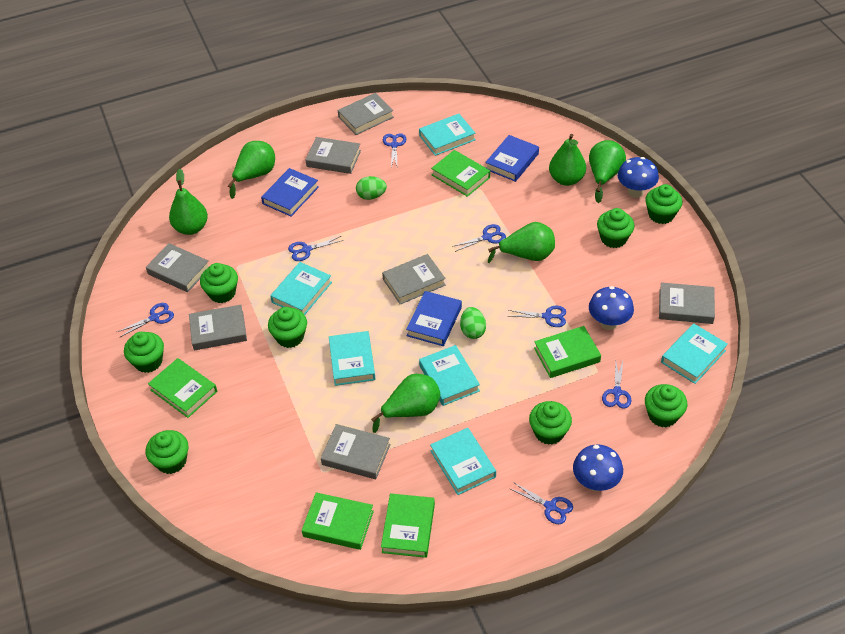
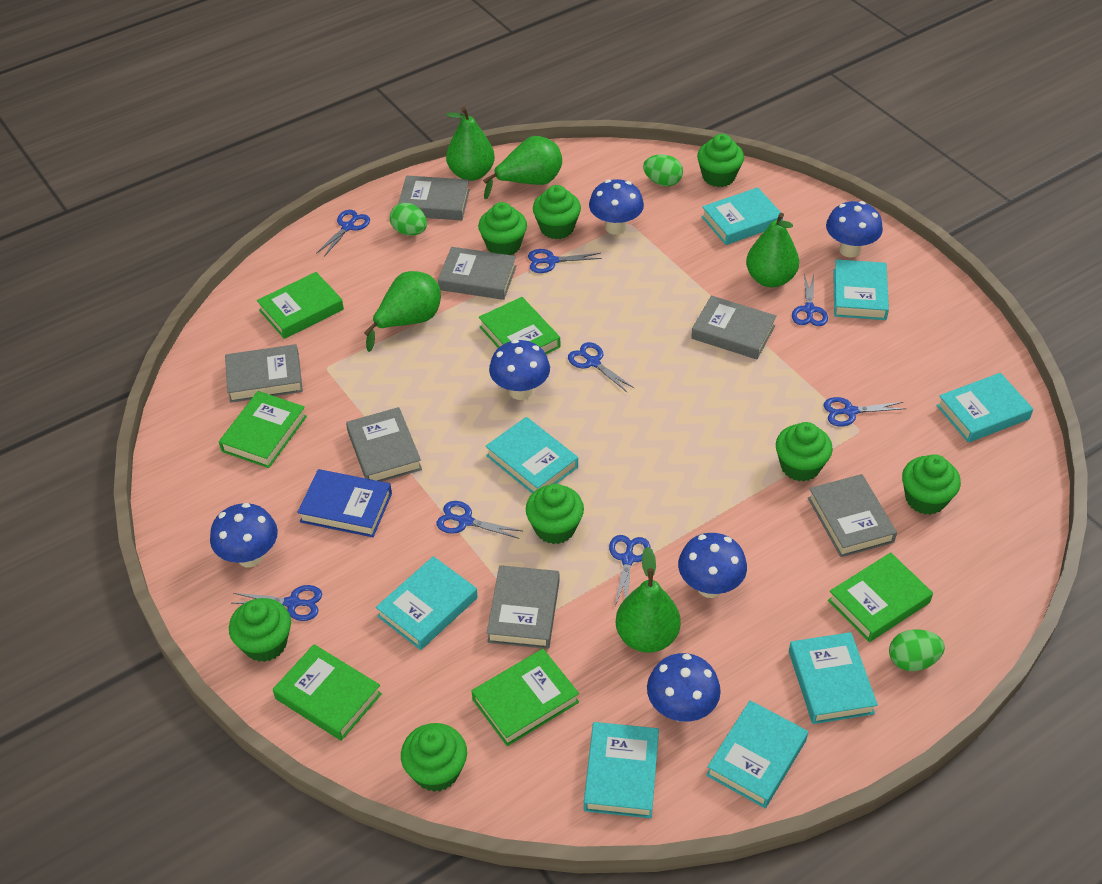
blue book: [261,168,319,216] [406,291,462,346] [485,135,539,182] = 3 -> [297,469,392,537] = 1
blue mushroom: [573,444,623,491] [589,286,634,330] [618,157,659,198] = 3 -> [210,503,278,567] [489,340,550,400] [589,179,644,235] [647,653,721,722] [678,533,747,598] [826,201,883,257] = 6
blue scissors: [117,303,174,337] [288,236,343,261] [383,133,406,167] [452,224,506,252] [509,306,566,327] [509,482,573,524] [602,361,631,409] = 7 -> [233,585,322,621] [316,210,370,257] [437,501,522,539] [528,249,602,273] [568,342,634,392] [609,535,650,606] [792,273,828,326] [823,397,907,426] = 8
green book: [148,358,217,418] [302,492,374,550] [381,493,435,558] [431,150,490,197] [534,326,601,378] = 5 -> [219,391,307,468] [257,272,344,339] [273,644,382,741] [472,649,579,746] [479,297,560,354] [828,552,933,642] = 6
green egg: [356,176,387,200] [460,307,486,339] = 2 -> [390,203,427,236] [643,154,683,186] [889,630,945,671] = 3
green pear: [169,169,208,235] [228,141,275,199] [371,374,440,433] [488,222,555,263] [549,134,586,186] [589,140,626,203] = 6 -> [364,271,441,352] [446,107,495,181] [483,136,562,199] [616,547,681,653] [746,213,799,287] = 5
turquoise book: [270,262,332,315] [329,331,376,386] [419,114,476,156] [419,345,480,406] [430,428,496,495] [661,324,728,384] = 6 -> [376,556,478,650] [486,417,578,493] [584,722,659,818] [701,187,783,245] [706,700,808,808] [789,632,878,724] [833,259,889,320] [937,373,1033,443] = 8

